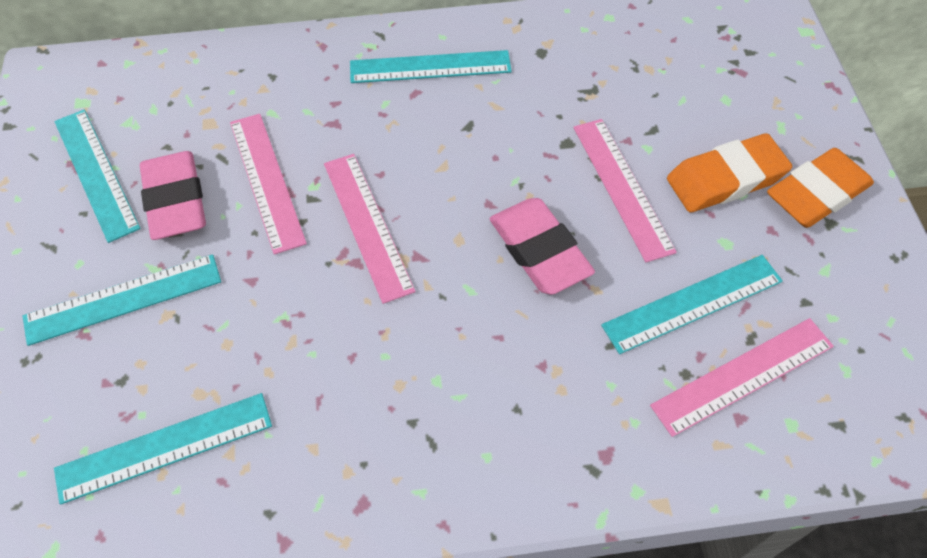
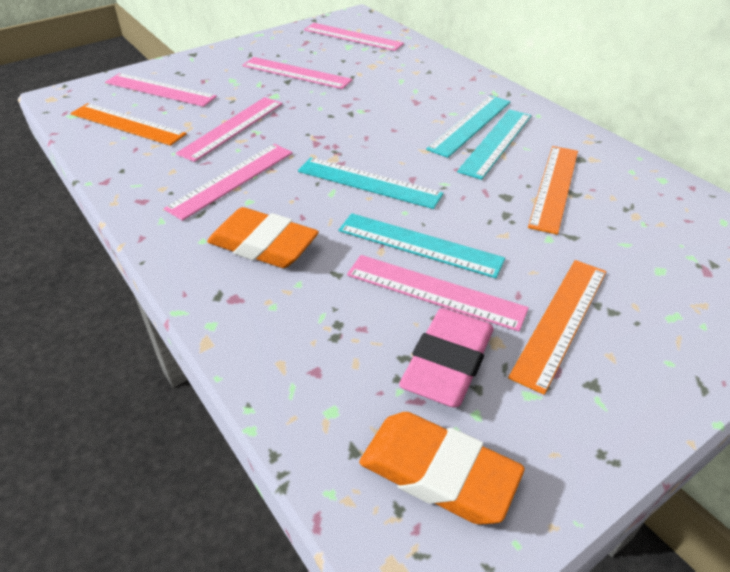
orange ruler: none = 0 -> [70,103,187,146] [508,260,606,395] [528,146,578,235] = 3
pink eraser: [140,151,206,240] [490,198,595,295] = 2 -> [399,308,493,407] = 1
pink ruler: [230,114,307,255] [324,154,415,304] [573,119,677,262] [650,318,834,437] = 4 -> [105,73,217,107] [164,144,293,221] [176,97,282,162] [242,57,353,89] [304,23,404,51] [347,255,529,332] = 6
turquoise ruler: [23,254,221,346] [54,110,141,243] [54,393,272,505] [350,50,512,83] [601,255,783,354] = 5 -> [298,157,444,209] [339,213,505,278] [426,95,510,158] [457,109,531,180] = 4

